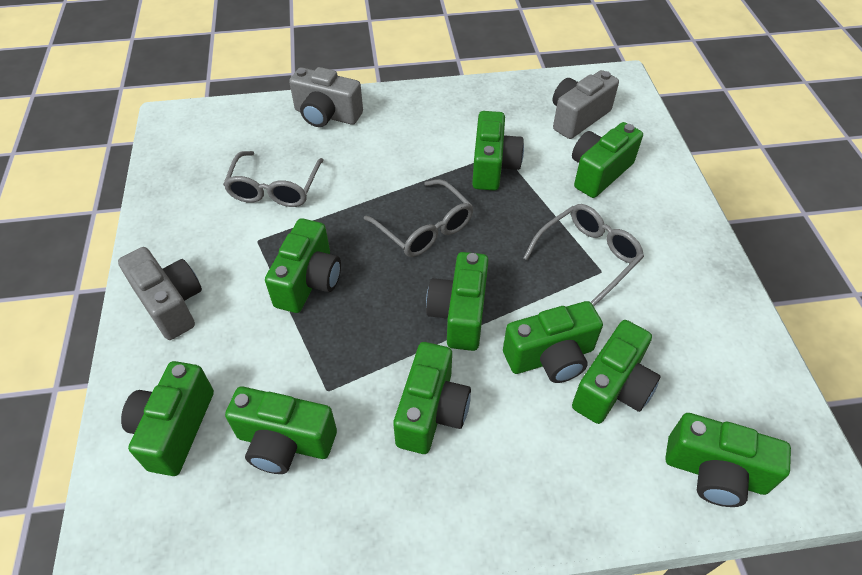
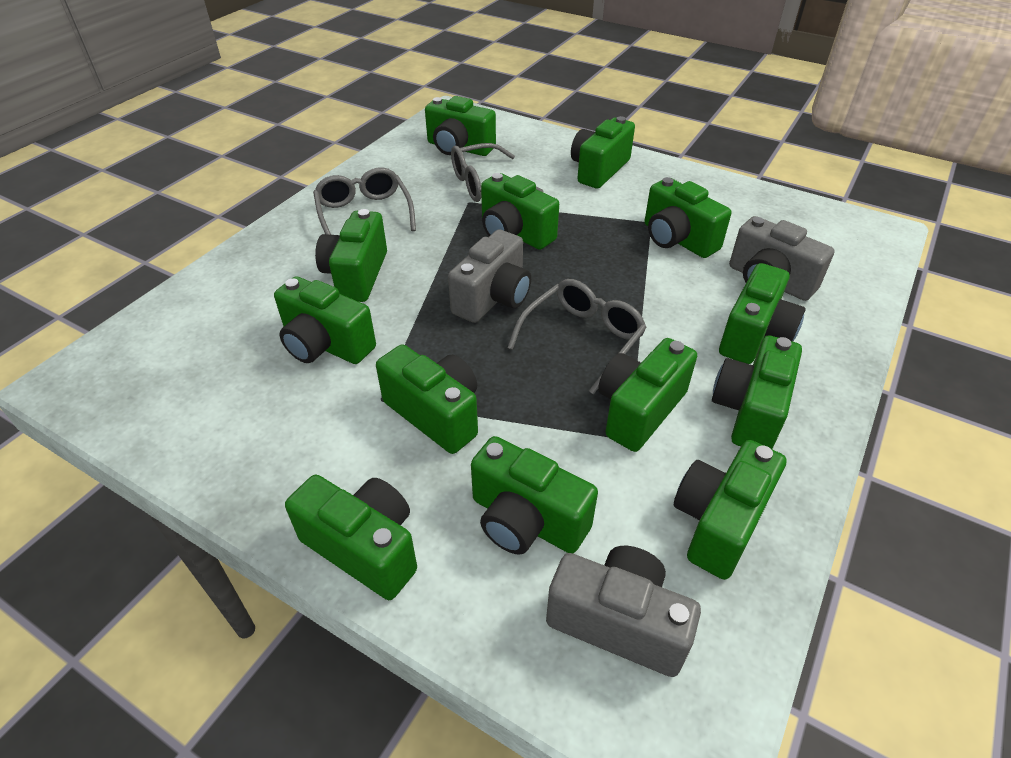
green camera: [121,361,214,476] [225,386,337,474] [265,218,341,313] [393,342,471,454] [426,252,489,351] [472,111,524,191] [503,301,603,383] [572,122,643,198] [572,320,661,424] [665,413,791,507] = 10 -> [274,276,376,364] [285,475,417,600] [315,209,387,302] [376,344,478,454] [425,96,496,156] [471,436,598,555] [481,173,559,250] [571,116,635,188] [598,338,697,452] [645,177,731,258] [674,440,787,580] [712,335,802,449] [719,263,806,364] = 13

